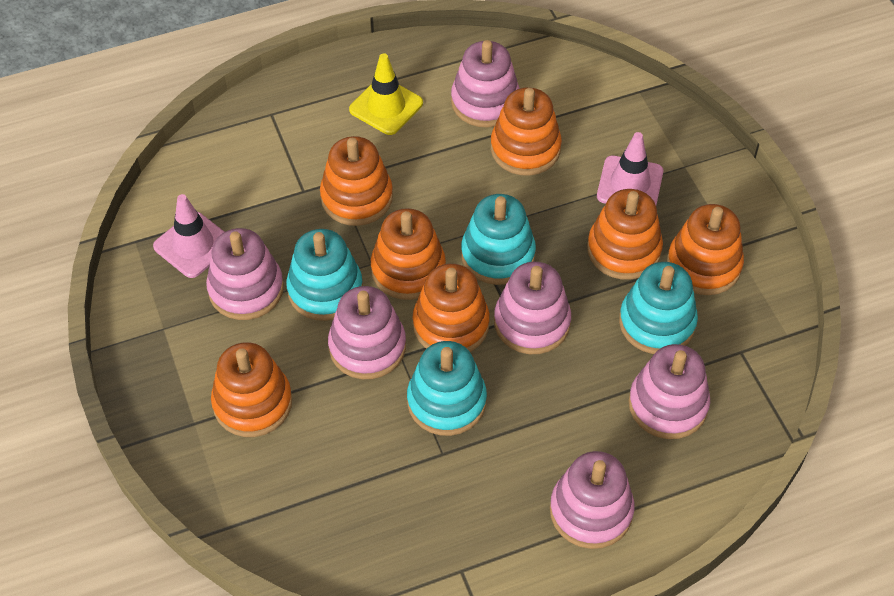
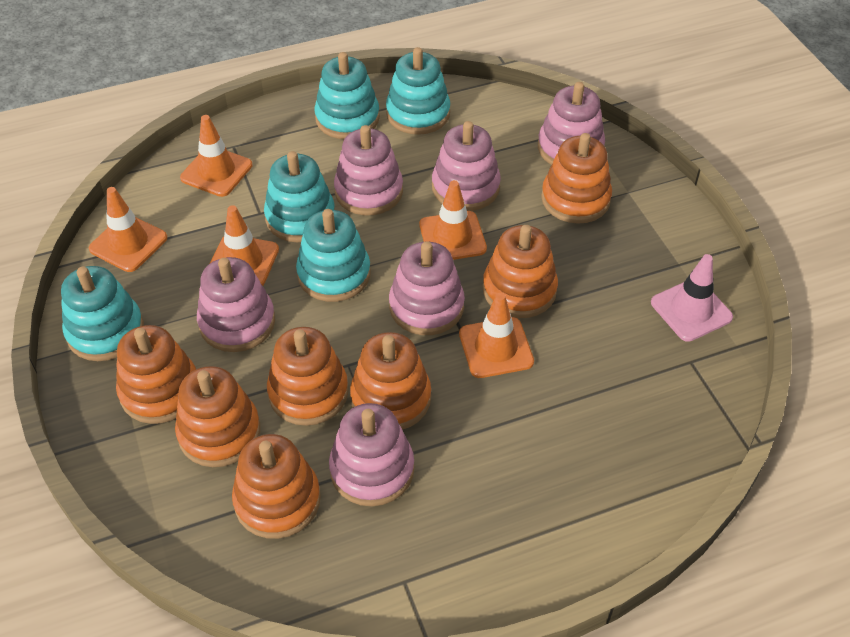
orange traffic cone: none = 0 -> [89,187,167,272] [180,115,252,197] [210,205,279,286] [419,180,487,260] [459,293,534,378] = 5
pink traffic cone: [153,194,224,278] [597,132,663,205] = 2 -> [651,254,733,342] = 1
turquoise stacking toy: [286,229,363,321] [407,341,487,436] [461,194,536,285] [619,262,698,354] = 4 -> [61,266,144,361] [264,151,335,242] [296,209,371,302] [314,52,380,139] [386,47,450,135] = 5
yellow traffic cone: [349,53,423,135] = 1 -> none = 0

